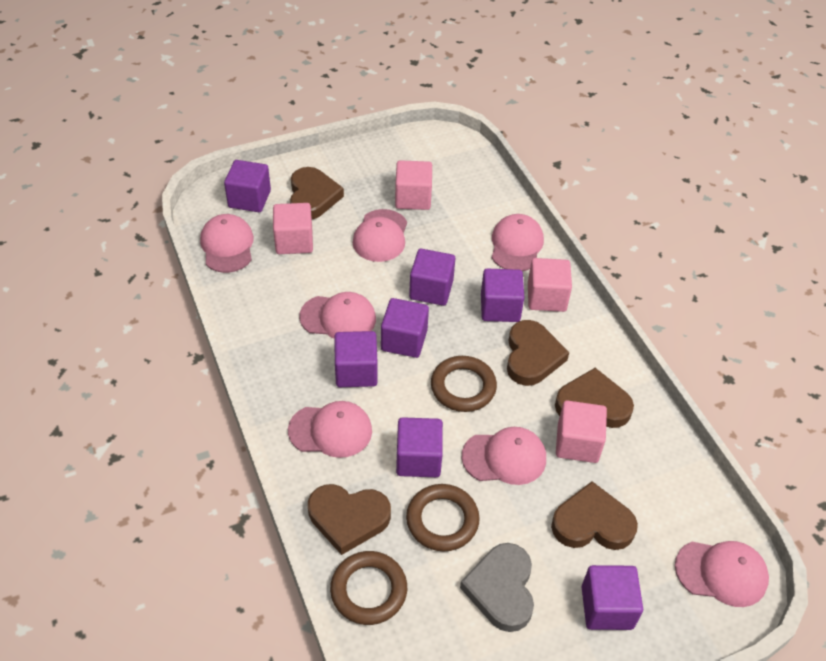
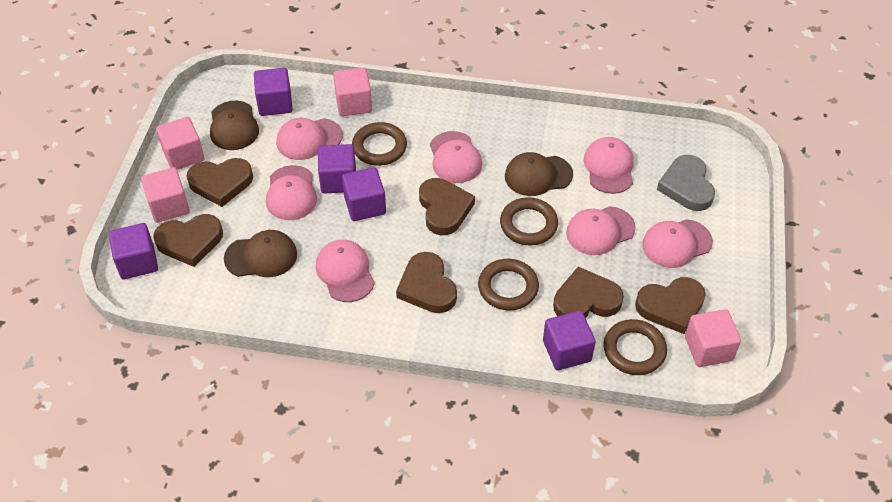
brown cap: none = 0 -> [210,101,259,150] [224,230,297,277] [505,152,573,196] = 3
brown heart: [290,167,344,219] [308,484,391,555] [507,320,569,386] [551,481,638,550] [555,368,634,428] = 5 -> [153,214,223,267] [187,158,253,207] [396,252,457,313] [419,178,475,235] [553,267,624,318] [635,277,706,334] = 6
brown ring: [330,551,407,625] [406,484,480,552] [431,356,497,412] = 3 -> [352,122,407,166] [478,259,539,310] [500,197,558,245] [603,319,667,375] = 4
purple cube: [224,160,271,212] [335,331,378,387] [381,298,429,358] [396,417,443,477] [409,249,455,306] [481,269,524,322] [582,565,643,630] = 7 -> [109,223,158,280] [254,68,293,116] [318,144,356,194] [342,167,386,221] [543,311,596,370] = 5

